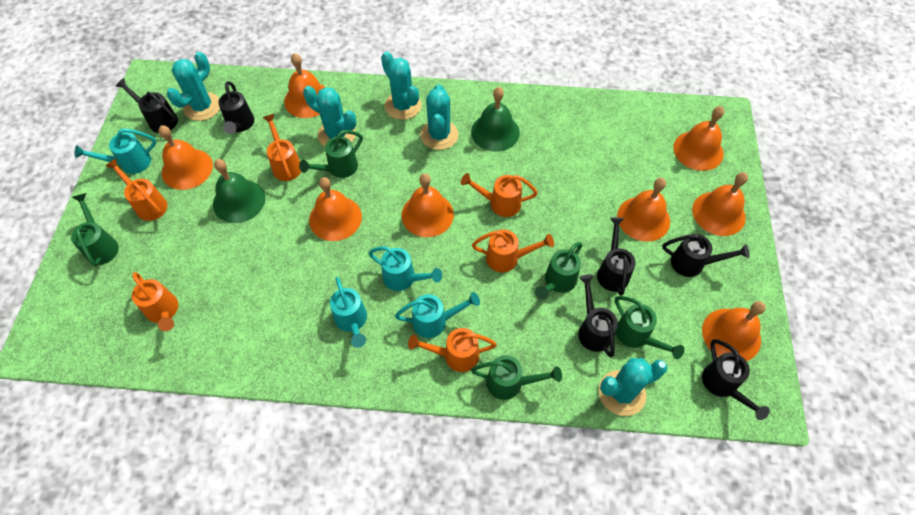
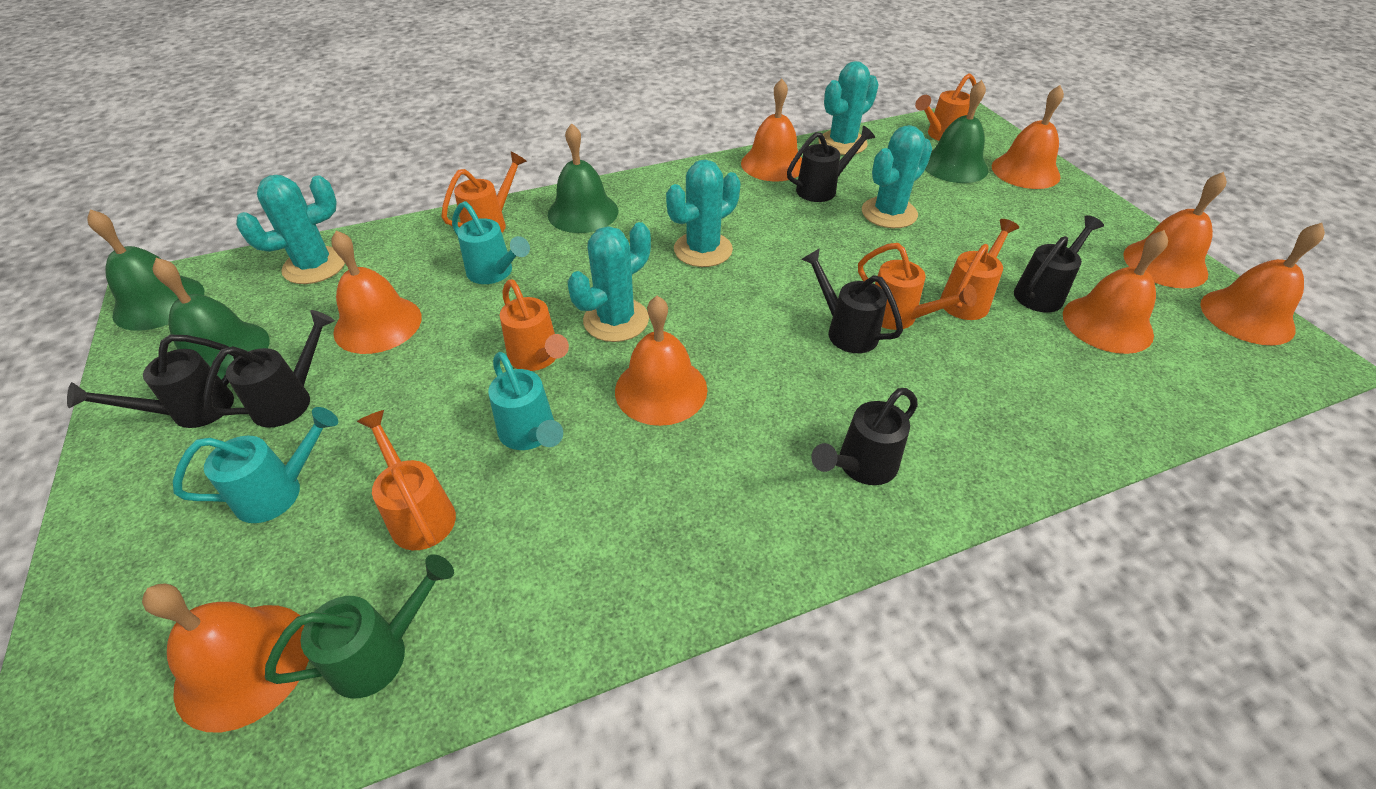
green bell: [213,159,265,223] [471,87,520,152] = 2 -> [87,209,204,331] [152,258,270,380] [548,123,618,233] [925,80,988,183] = 4
green watering can: [71,193,119,266] [299,130,363,178] [471,355,562,400] [535,242,582,300] [615,296,684,359] = 5 -> [265,554,454,698] = 1
turquoise watering can: [75,128,156,174] [330,277,367,348] [368,246,442,291] [395,292,480,338] = 4 -> [173,407,338,523] [452,201,530,284] [488,352,563,450] = 3

